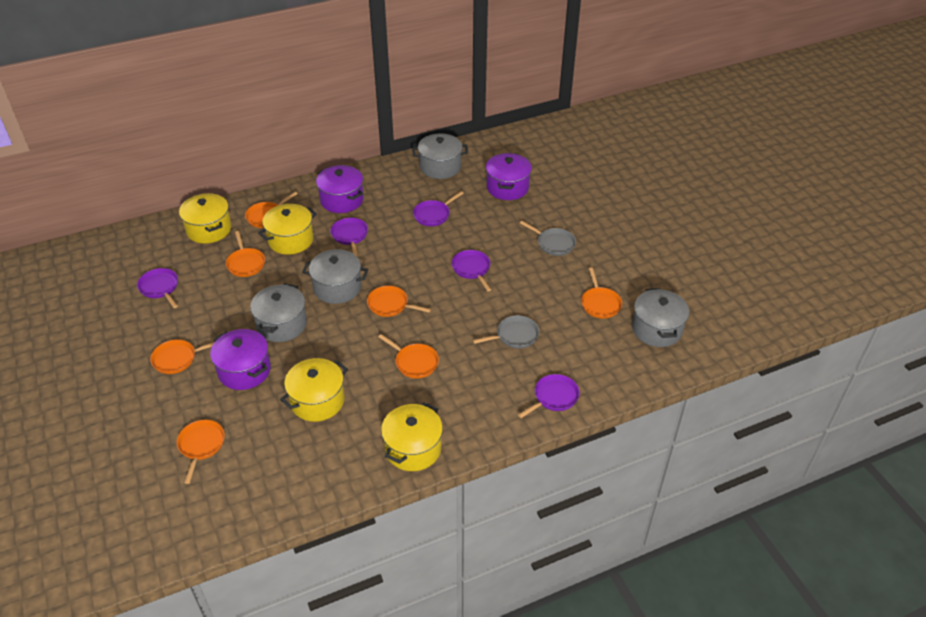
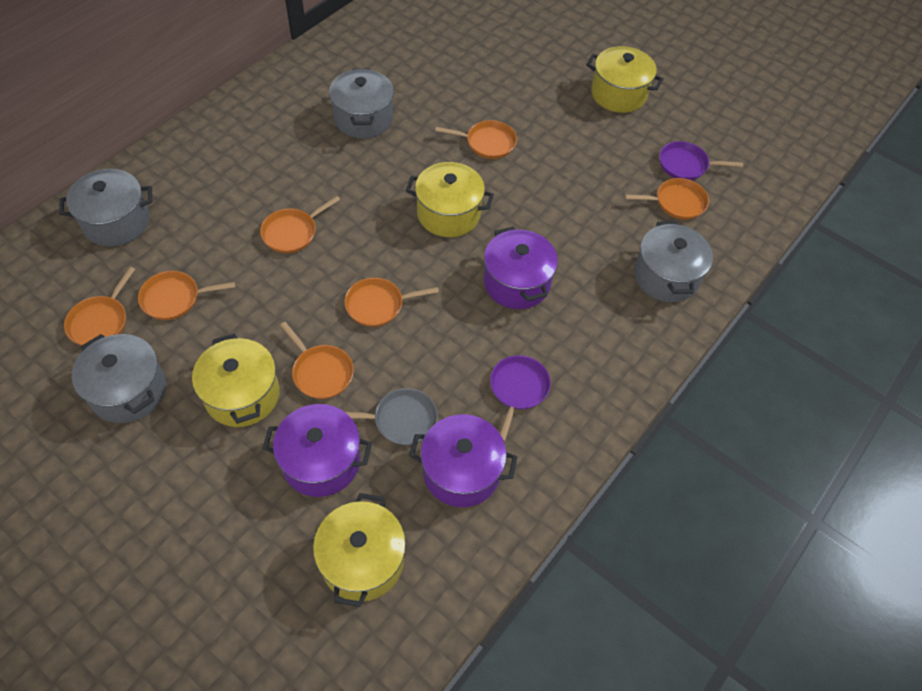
grey pan: [473,315,539,349] [520,221,576,256] = 2 -> [345,388,438,445] = 1
purple pan: [137,268,178,308] [330,218,368,257] [413,191,464,226] [451,250,491,291] [518,374,580,418] = 5 -> [490,355,551,441] [659,141,743,180] = 2

